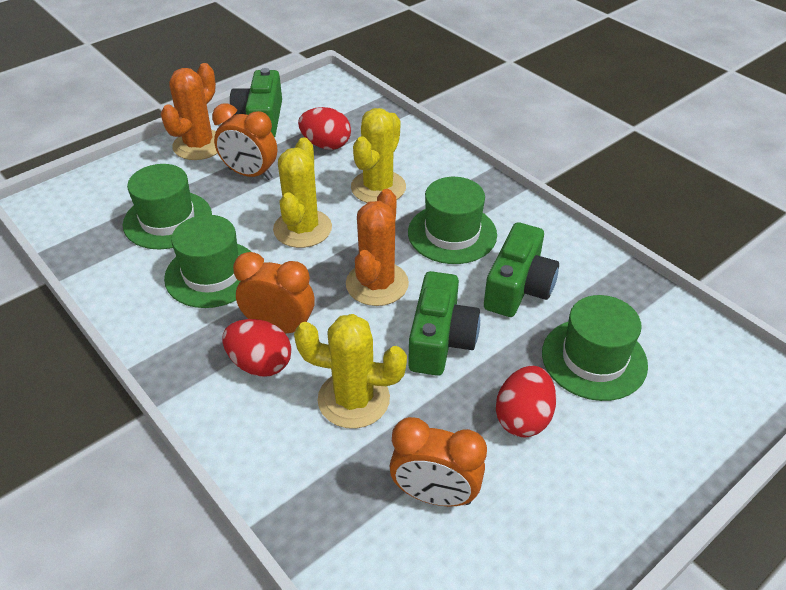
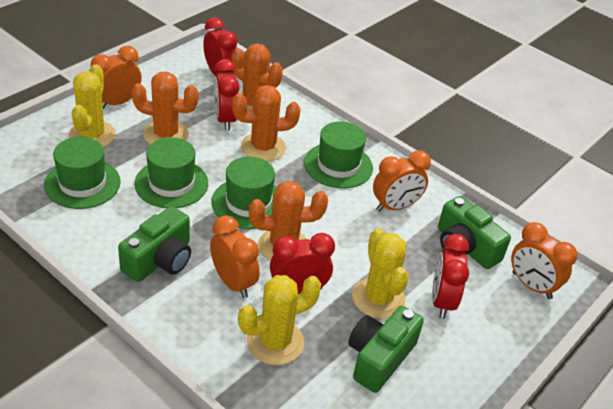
orange cactus: [161,63,218,160] [346,189,409,306] = 2 -> [131,72,199,144] [232,43,283,109] [232,85,300,161] [249,181,328,261] = 4
orange clock: [212,104,277,180] [233,252,315,333] [389,417,487,506] = 3 -> [91,46,142,109] [210,215,260,298] [373,150,431,212] [511,222,578,299] = 4
red clock: none = 0 -> [203,18,238,76] [214,59,240,131] [270,233,335,294] [432,234,469,319] = 4
red egg: [222,319,291,377] [298,107,351,150] [496,366,556,437] = 3 -> none = 0

